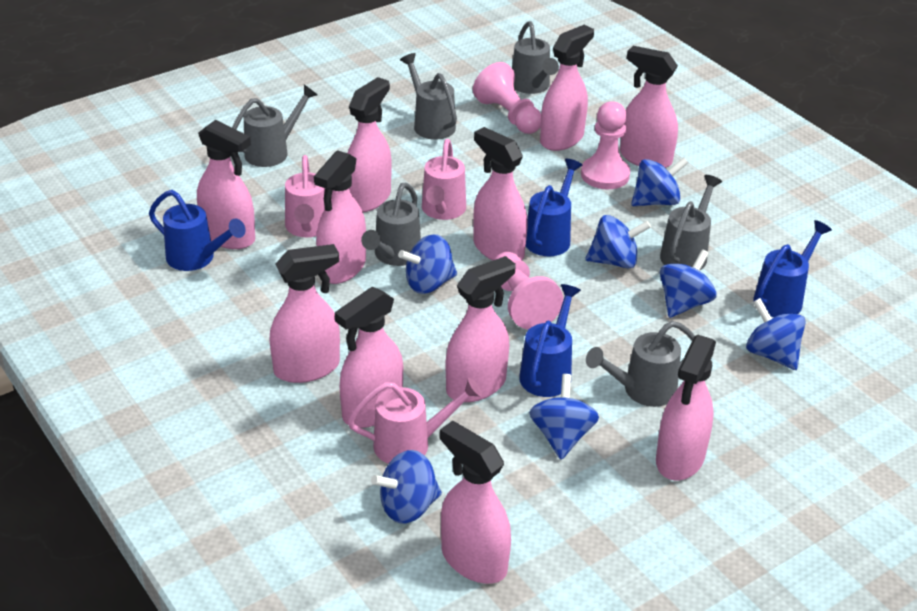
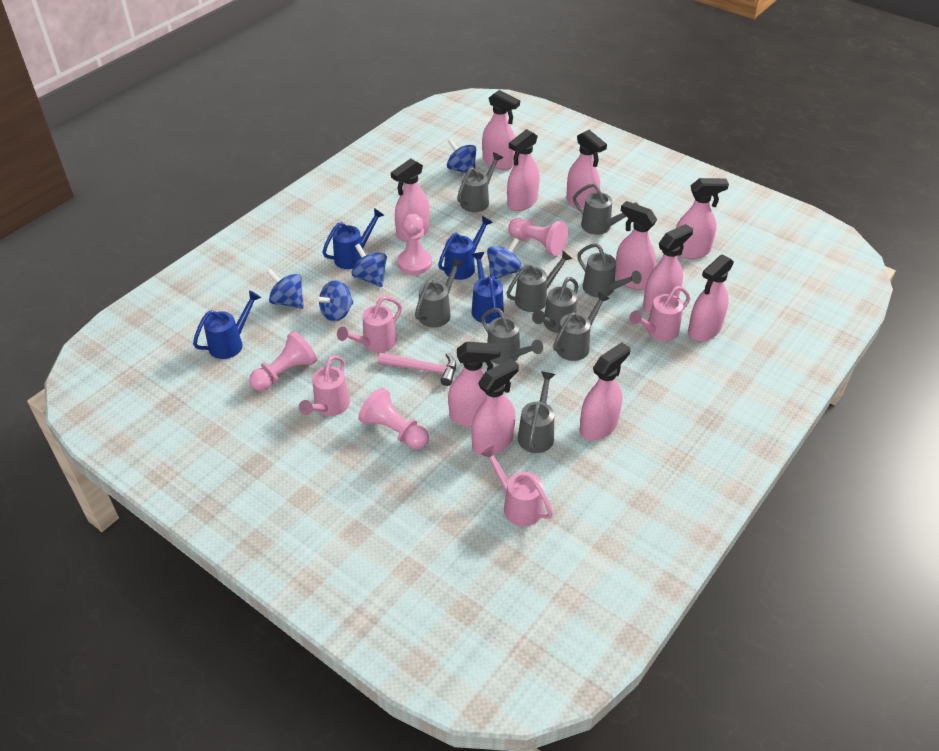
blue spinning top: [371,450,442,524] [398,234,457,294] [529,374,599,460] [585,215,651,268] [631,157,688,206] [660,249,717,318] [746,298,806,370] = 7 -> [267,269,304,309] [315,280,354,322] [352,244,387,287] [447,139,476,173] [487,238,522,279] = 5
grey watering can: [232,85,318,167] [361,183,421,266] [400,53,457,140] [512,21,559,94] [586,321,695,407] [660,175,722,270] = 6 -> [415,258,464,327] [457,152,503,212] [481,308,543,364] [507,251,573,312] [518,371,555,453] [532,277,578,333] [553,292,610,361] [573,183,639,235] [577,243,642,298] = 9
pink hammer: none = 0 -> [378,352,456,386] = 1
pink pawn: [473,62,541,134] [494,252,563,330] [581,101,630,189] = 3 -> [249,331,317,391] [358,387,429,450] [397,214,432,275] [508,218,568,256] = 4
pink watering can: [285,155,325,237] [347,377,483,464] [422,139,466,220] = 3 -> [299,355,350,416] [337,296,402,352] [481,446,553,526] [629,286,690,341] = 4

